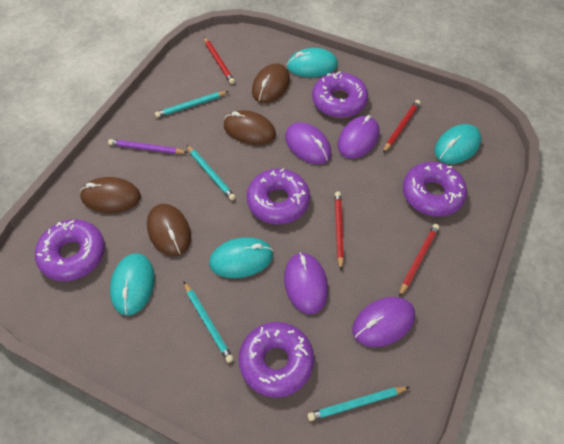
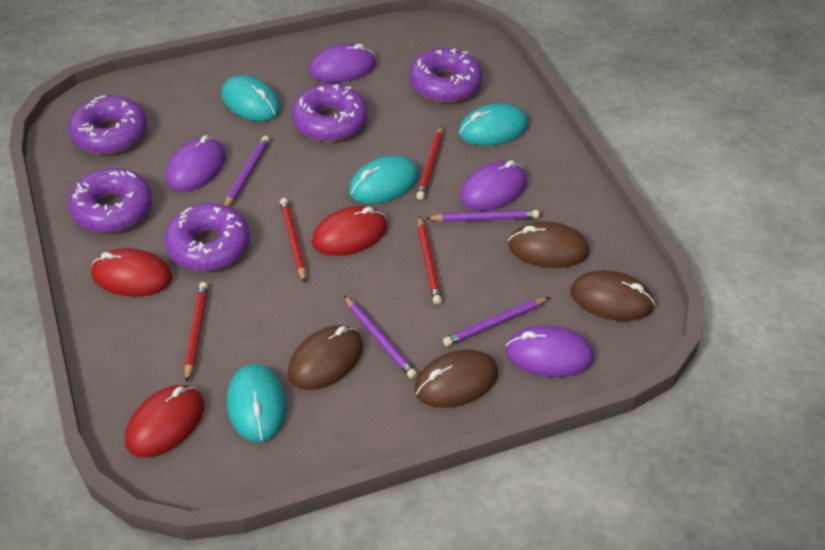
purple pencil: [108,139,188,154] = 1 -> [224,136,270,207] [344,296,417,379] [425,210,539,222] [443,297,550,346] = 4
red mouse: none = 0 -> [91,248,173,297] [125,385,205,457] [312,206,387,256] = 3
turquoise pencil: [155,91,229,118] [184,282,234,363] [187,145,236,201] [307,387,409,421] = 4 -> none = 0

